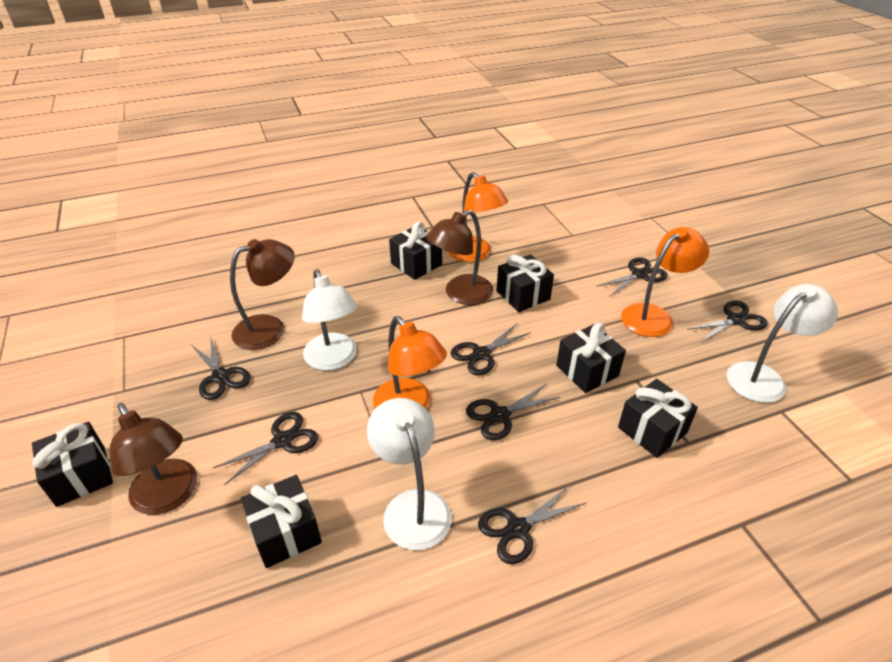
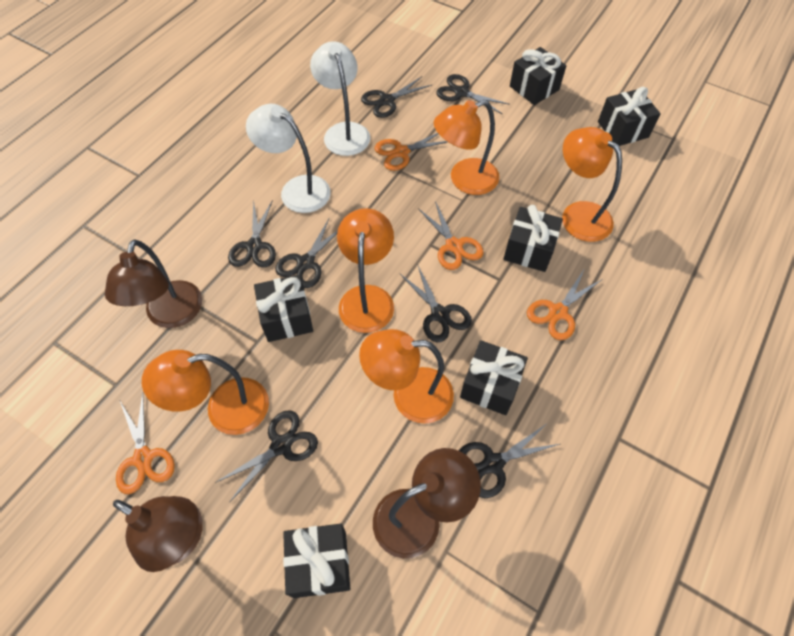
orange lamp: [373,316,447,410] [448,172,508,262] [621,227,709,337] = 3 -> [142,350,269,435] [337,208,394,333] [359,329,454,424] [434,100,499,195] [562,127,622,242] = 5
orange scissors: none = 0 -> [116,392,175,494] [375,133,447,171] [418,201,484,270] [527,268,601,340] = 4
white lamp: [302,269,358,371] [367,398,452,550] [727,284,838,403] = 3 -> [246,104,331,213] [310,41,370,156] = 2

